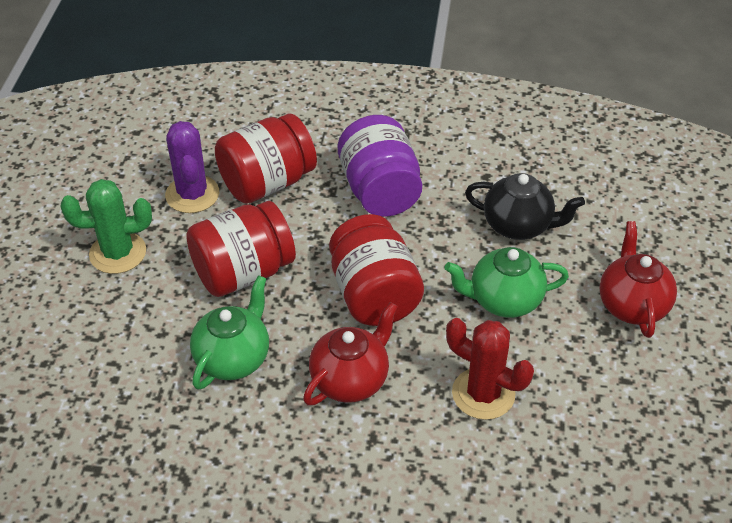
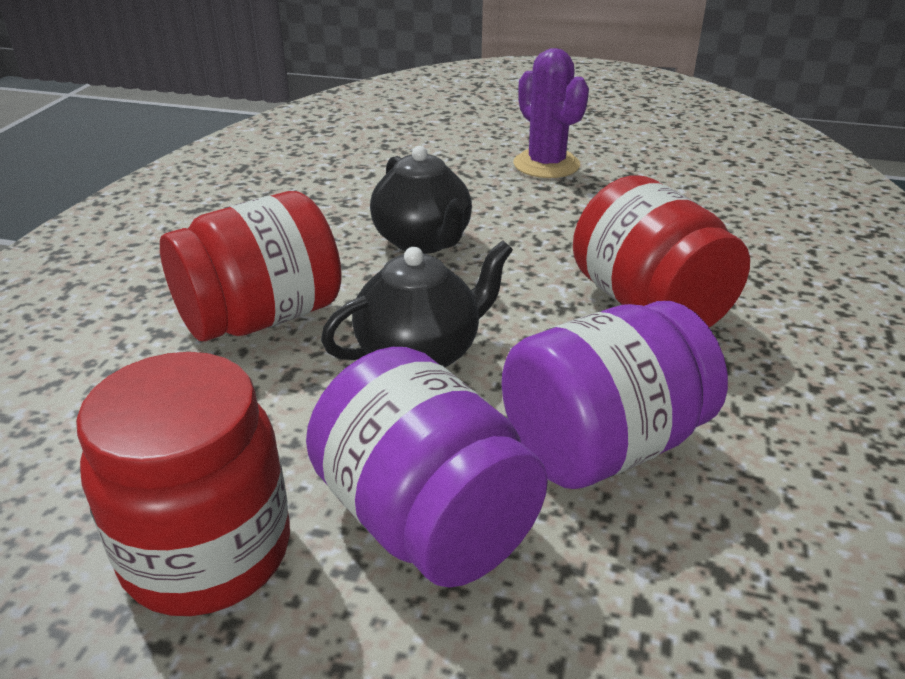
black teapot: [465,173,585,240] = 1 -> [321,240,513,367] [370,146,472,254] = 2
green cactus: [61,179,152,274] = 1 -> none = 0
green teapot: [190,275,269,390] [444,247,569,318] = 2 -> none = 0
purple jar: [338,115,422,217] = 1 -> [306,347,548,588] [502,301,728,489] = 2
red cactus: [446,318,534,420] = 1 -> none = 0
red teapot: [303,302,398,405] [600,221,677,338] = 2 -> none = 0

